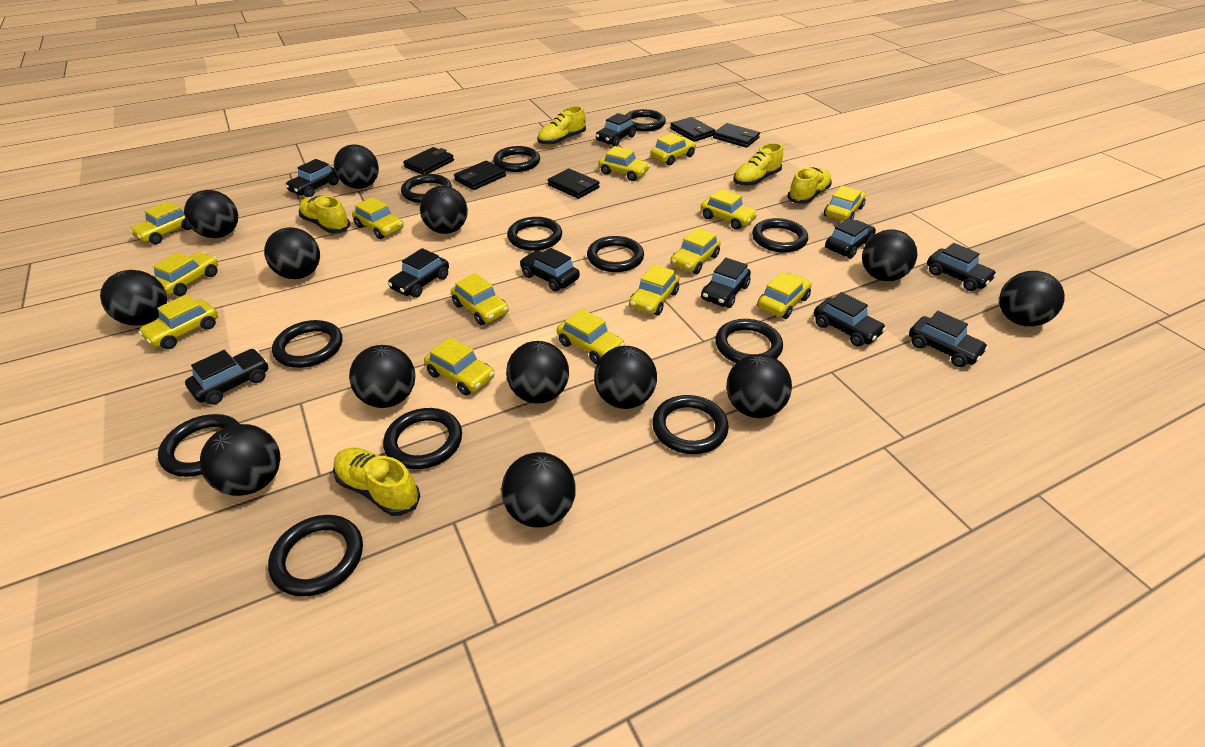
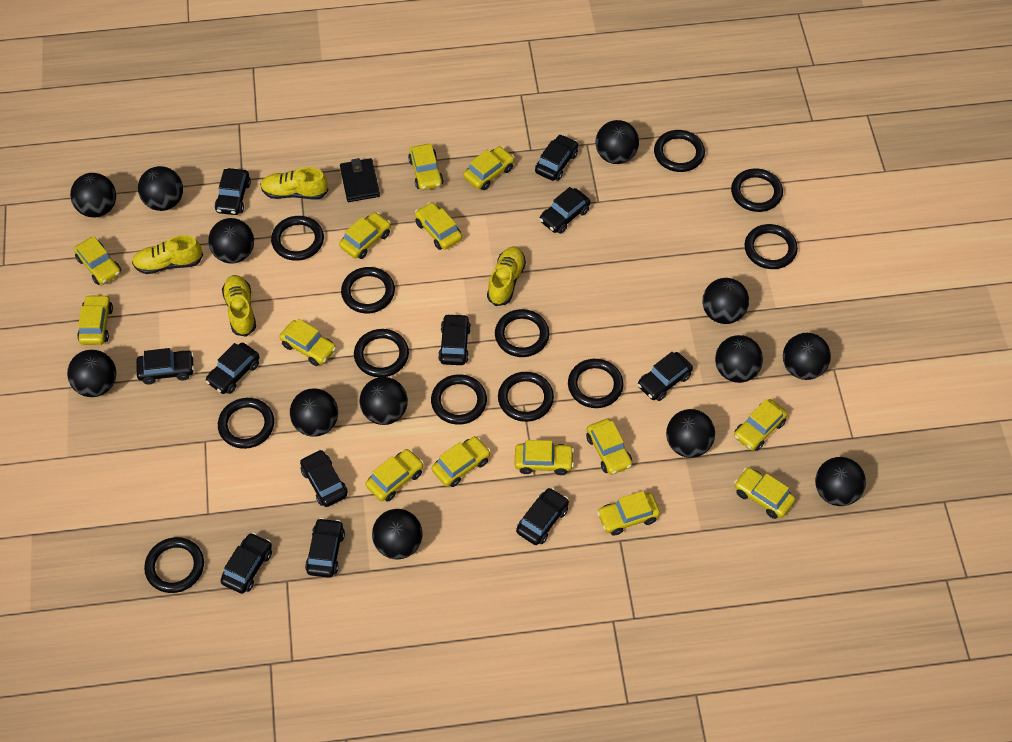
black car: [185,349,268,405] [285,159,339,197] [388,248,449,298] [520,248,580,291] [596,113,636,146] [701,258,751,308] [814,292,886,346] [825,218,876,259] [909,311,988,367] [927,243,997,291] = 10 -> [136,348,194,384] [206,343,260,394] [215,168,251,215] [220,533,272,594] [300,450,348,507] [305,518,345,578] [438,314,471,365] [516,488,569,545] [535,134,578,181] [539,187,590,234] [638,352,693,401] = 11
black wallet: [403,147,454,175] [454,161,506,190] [548,169,600,199] [670,117,715,142] [713,123,760,148] = 5 -> [340,158,380,202] = 1
yellow shoe: [299,196,350,233] [333,448,420,516] [537,106,586,145] [733,143,783,186] [787,167,832,204] = 5 -> [132,235,203,274] [222,275,256,337] [260,167,329,199] [487,246,526,306] = 4

